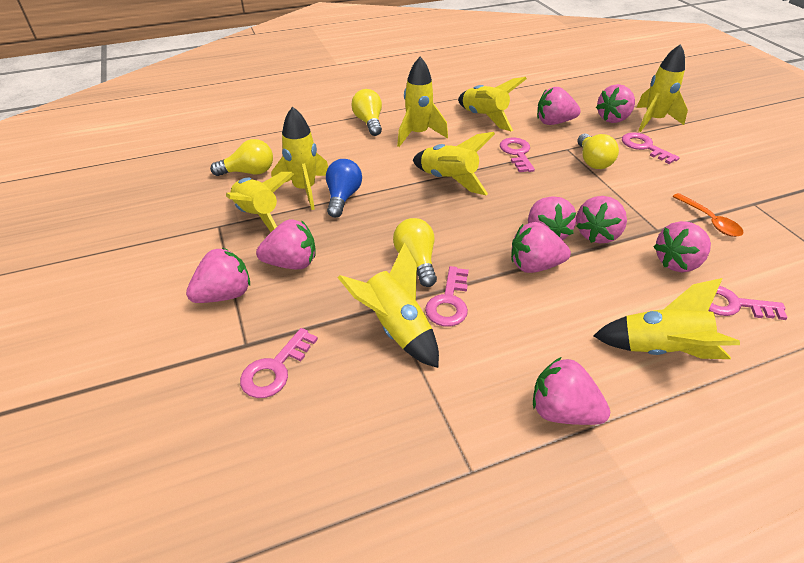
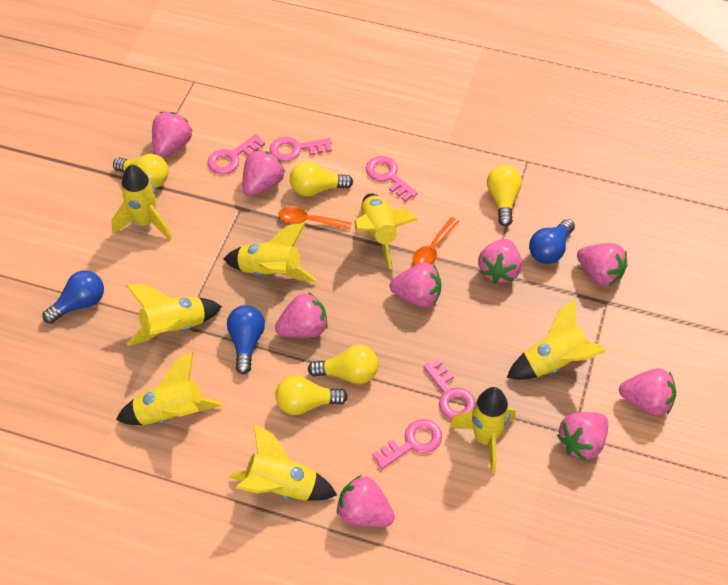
blue light bulb: [326,159,362,218] = 1 -> [43,270,104,324] [227,305,265,374] [529,219,575,264] = 3
orange spoon: [672,193,743,237] = 1 -> [278,207,352,230] [412,217,459,266] = 2
yellow light bulb: [210,139,273,176] [351,89,382,136] [393,218,437,287] [577,134,619,169] = 4 -> [113,154,169,188] [275,376,348,415] [290,162,353,197] [308,345,378,384] [487,165,522,226] = 5

